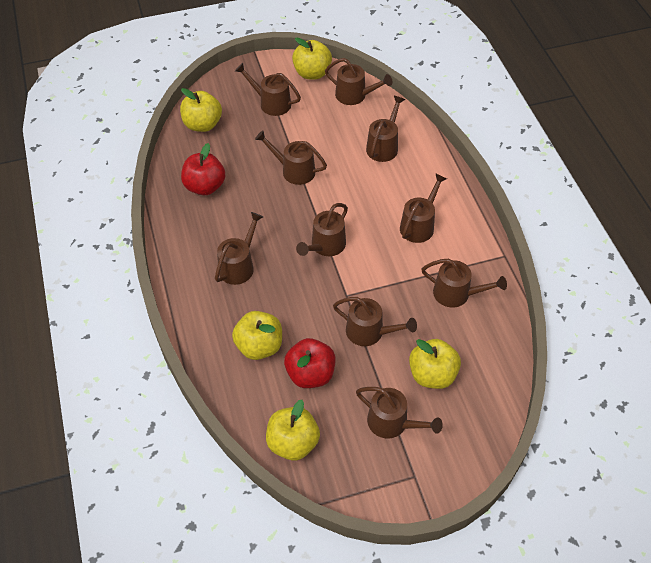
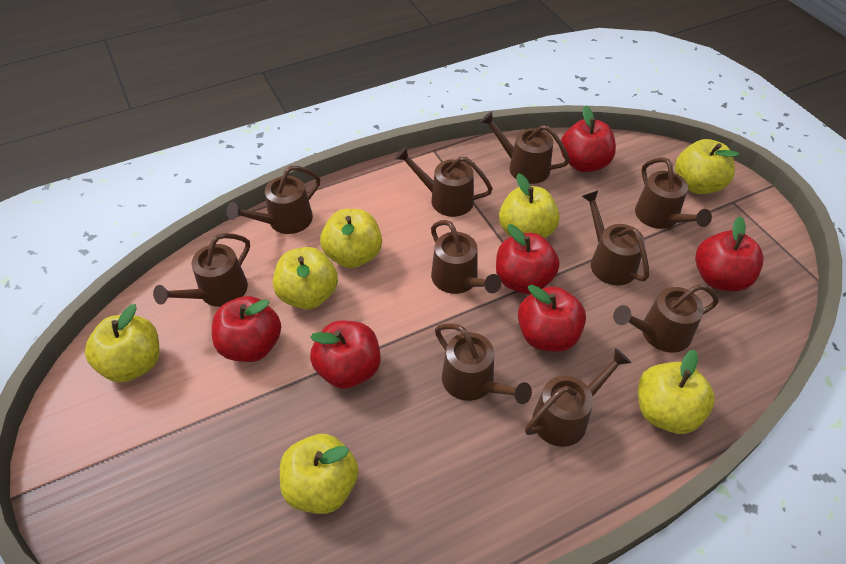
red apple: [181,143,225,195] [284,338,336,388] = 2 -> [212,296,281,362] [310,320,380,389] [496,224,559,294] [518,285,586,352] [560,105,616,172] [695,216,763,291] = 6
yellow apple: [180,88,222,132] [232,311,282,360] [266,400,320,460] [292,37,332,80] [409,339,461,389] = 5 -> [85,304,160,383] [273,247,338,309] [280,434,359,514] [320,209,382,268] [499,173,560,238] [638,350,715,434] [675,139,739,194] = 7

